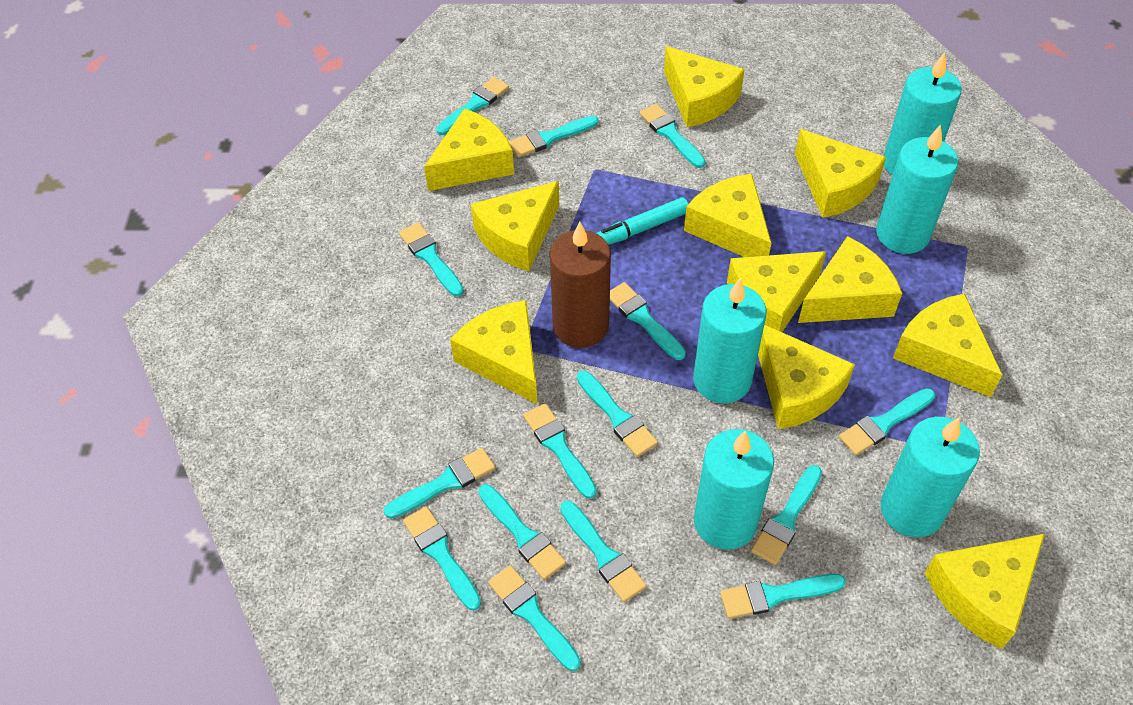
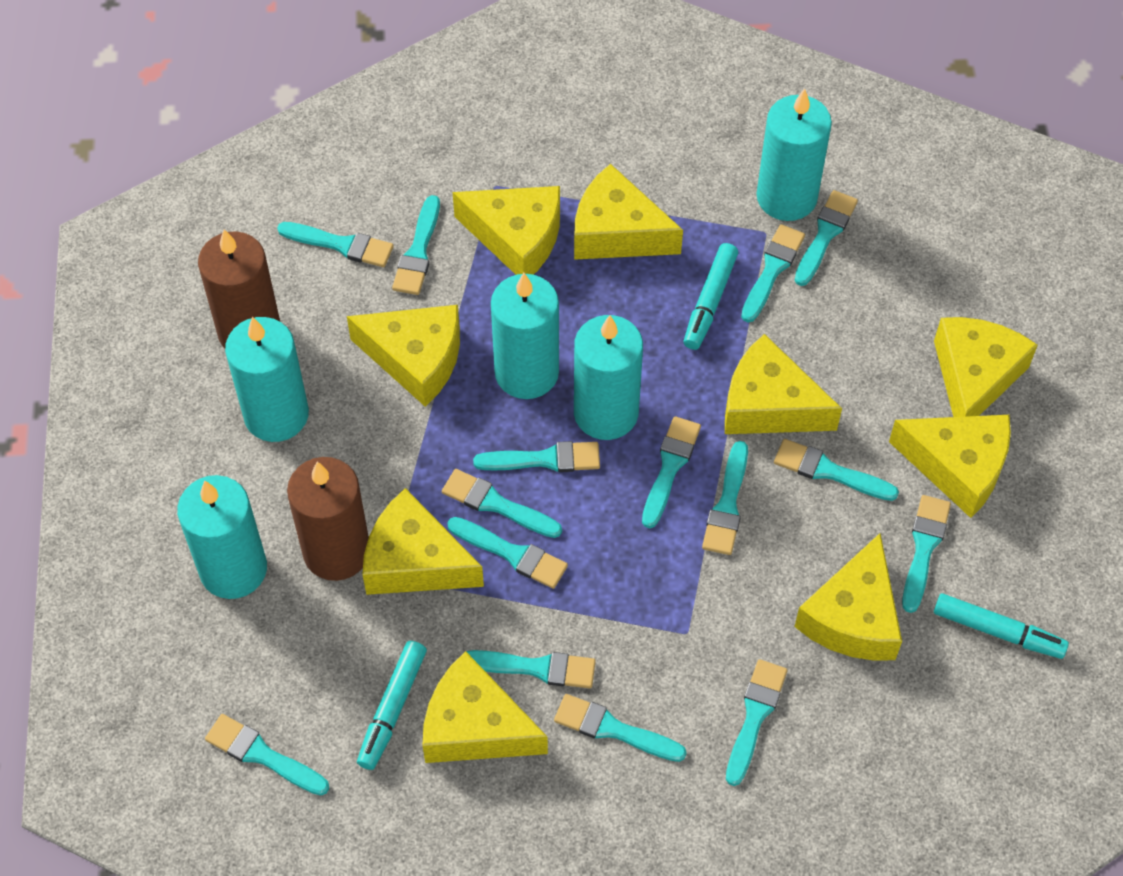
brown candle: [550,222,611,348] = 1 -> [198,229,280,348] [287,457,369,581] = 2
turquoise marker: [597,197,688,245] = 1 -> [357,641,427,770] [684,243,738,350] [934,593,1069,659] = 3
yellow cheese: [424,108,514,191] [450,300,538,404] [471,181,559,271] [664,46,745,127] [684,174,771,257] [727,251,827,332] [758,325,855,429] [795,129,886,218] [798,236,902,323] [893,294,1002,397] [925,534,1045,649] = 11 -> [347,305,460,407] [362,488,484,595] [422,651,548,763] [453,186,560,275] [574,164,683,260] [725,334,842,434] [794,533,902,661] [889,415,1011,518] [934,317,1038,417] = 9

